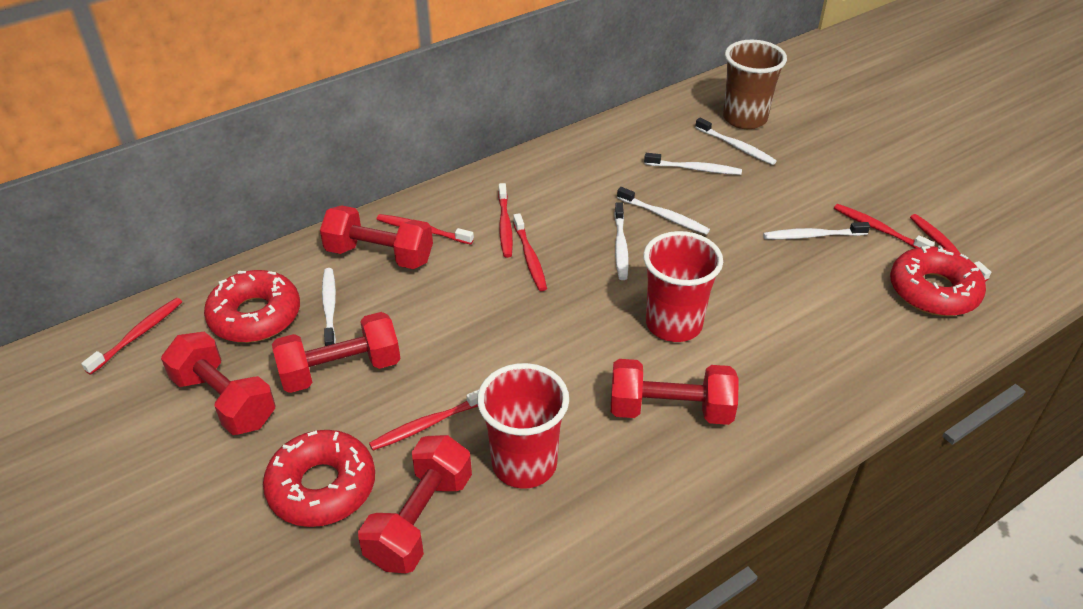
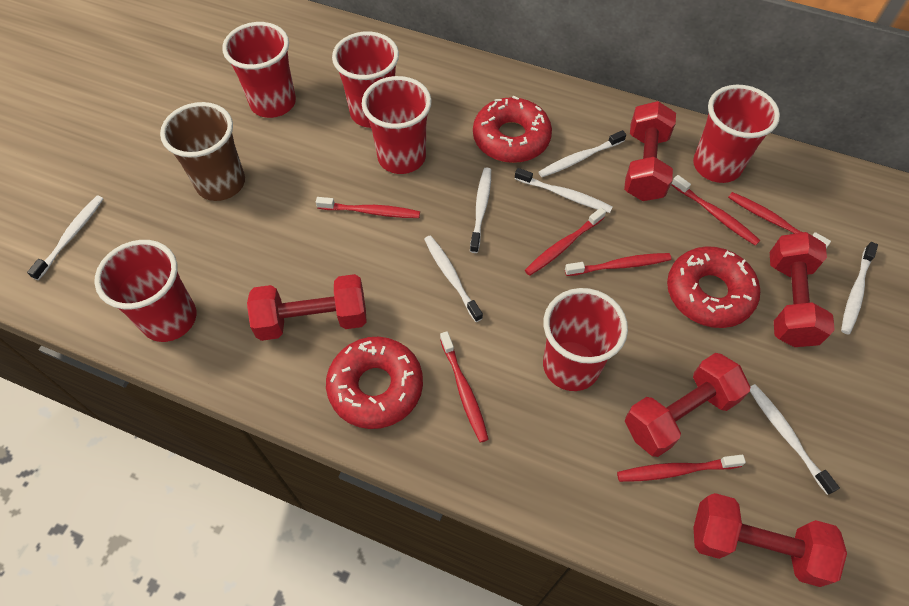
red cup: [477,363,569,489] [643,231,723,342] = 2 -> [94,240,197,342] [222,22,296,118] [332,31,399,128] [362,76,432,174] [543,288,628,391] [693,85,780,183] = 6
white toothbrush: [322,268,336,346] [614,202,628,280] [617,187,710,235] [644,153,742,175] [695,118,777,165] [763,222,870,239] = 6 -> [27,196,103,280] [424,236,483,322] [470,167,491,253] [515,168,612,213] [539,130,626,177] [750,384,840,495] [841,242,878,335] = 7

